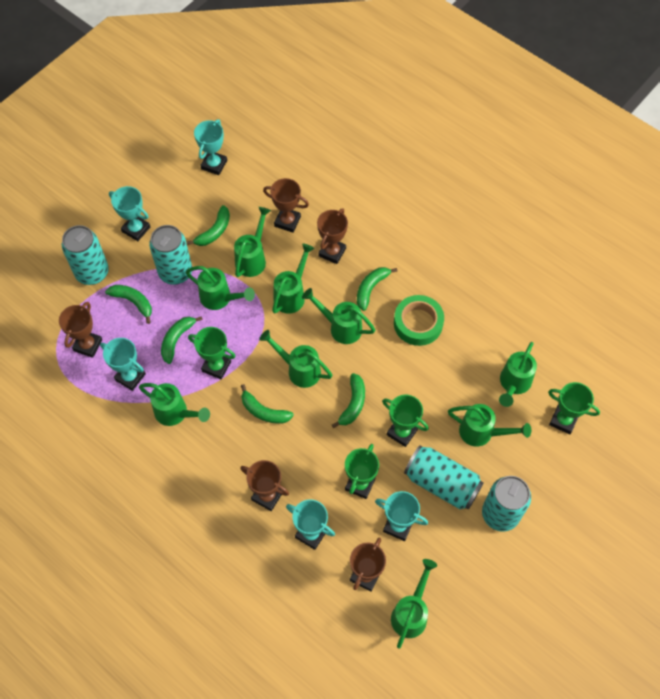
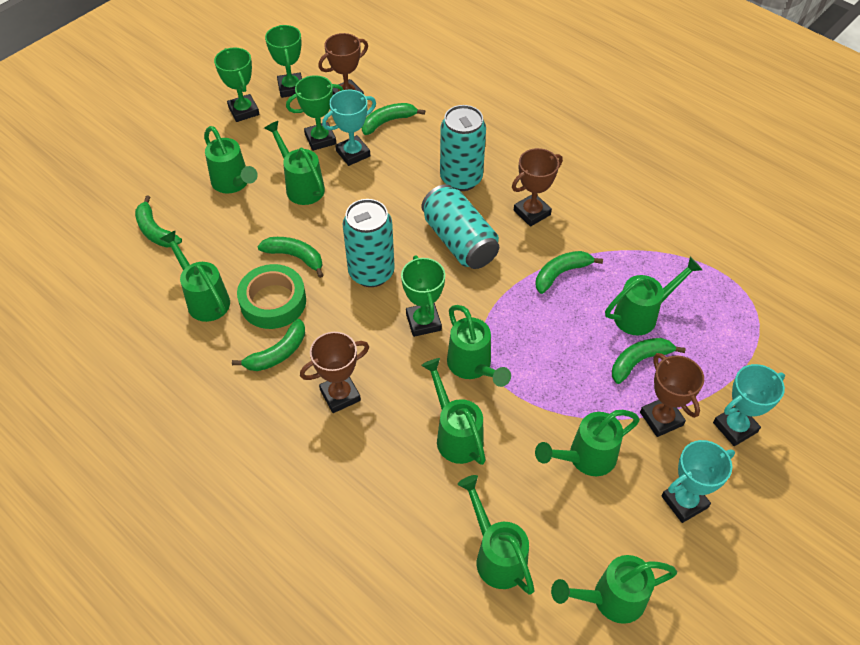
brown trophy: [59,302,102,358] [240,460,289,511] [263,178,309,233] [317,208,348,264] [350,537,386,592] = 5 -> [300,332,369,413] [318,33,368,95] [512,148,563,227] [640,353,704,437] = 4
turquoise can: [62,225,109,285] [149,225,192,285] [404,445,483,510] [482,476,531,532] = 4 -> [343,199,395,287] [422,184,499,269] [440,105,486,191] = 3
turquoise trophy: [100,338,146,391] [109,186,150,241] [194,119,227,175] [286,499,335,550] [375,491,428,541] = 5 -> [322,90,376,166] [661,440,735,523] [713,364,785,446] = 3

